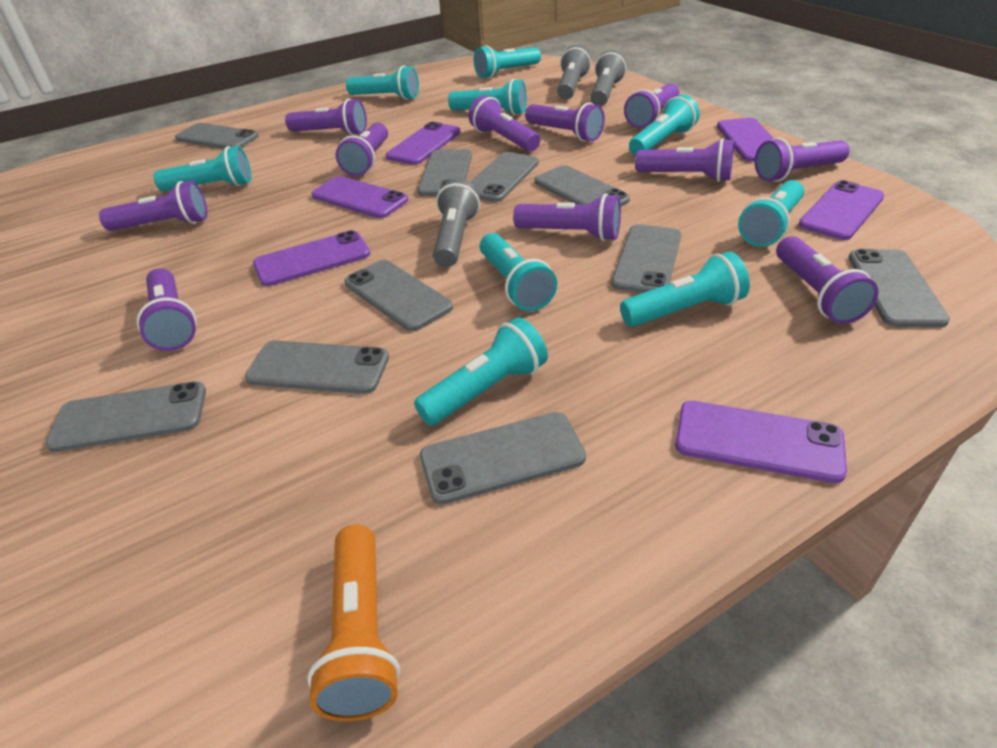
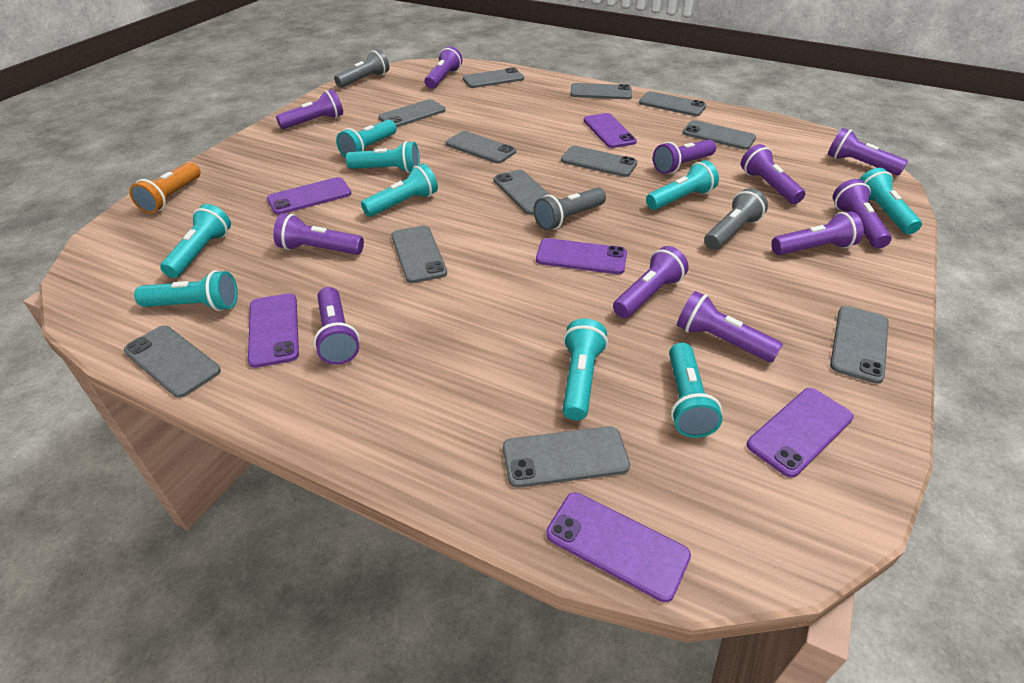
grey phone: [46,382,206,452] [175,123,259,149] [245,340,389,394] [345,260,453,331] [418,149,472,196] [420,412,586,504] [470,152,539,202] [535,165,630,206] [612,224,681,293] [849,249,950,327] = 10 -> [124,326,221,398] [379,99,445,127] [391,225,447,283] [446,131,516,163] [463,67,524,88] [494,170,550,215] [503,426,630,488] [561,146,637,177] [571,83,632,99] [639,91,706,116] [683,120,756,150] [830,306,889,384] = 12

